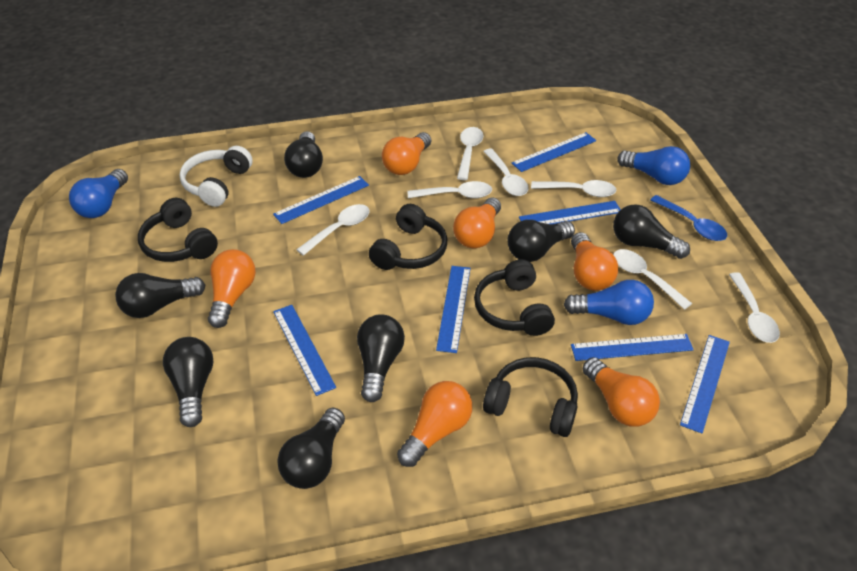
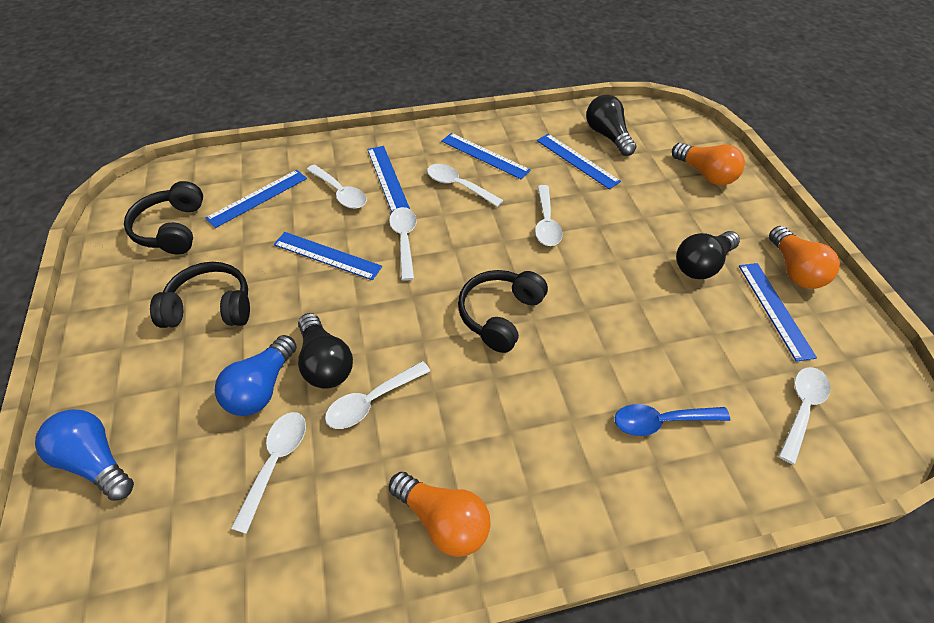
black headphones: [138,198,218,262] [369,204,447,270] [474,259,555,336] [483,357,578,437] = 4 -> [124,181,203,254] [150,262,250,328] [458,270,548,353] = 3
black light bulb: [115,273,205,318] [163,337,214,427] [277,407,345,489] [284,131,323,178] [357,314,405,402] [508,220,575,262] [613,204,690,259] = 7 -> [298,313,353,389] [586,95,636,156] [676,231,740,279] = 3
blue light bulb: [69,169,128,218] [564,280,654,325] [617,146,690,185] = 3 -> [35,409,134,501] [215,335,297,416] = 2
blue ruler: [273,176,369,224] [273,305,336,396] [436,266,471,353] [512,132,596,172] [519,201,621,224] [571,334,694,361] [680,335,730,433] = 7 -> [205,170,307,228] [274,232,382,280] [367,146,410,212] [441,133,531,179] [537,134,621,189] [739,263,817,362] = 6
orange light bulb: [208,249,256,328] [382,132,431,175] [397,381,472,467] [453,198,501,248] [571,232,618,290] [583,357,660,427] = 6 -> [389,472,491,557] [672,142,745,185] [769,226,840,289] = 3
white headphones: [180,146,253,207] = 1 -> none = 0

